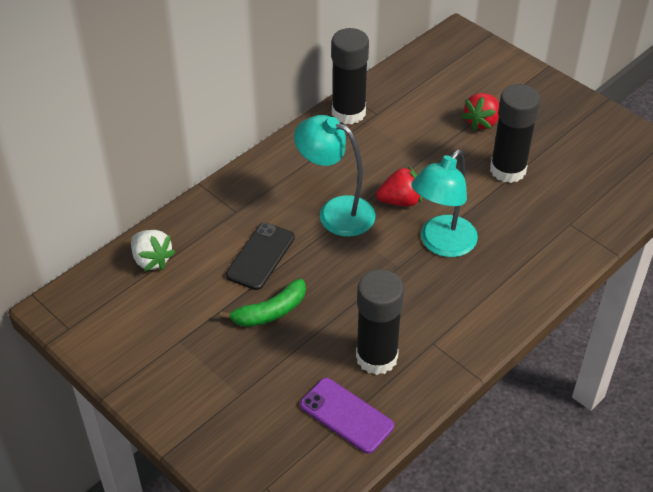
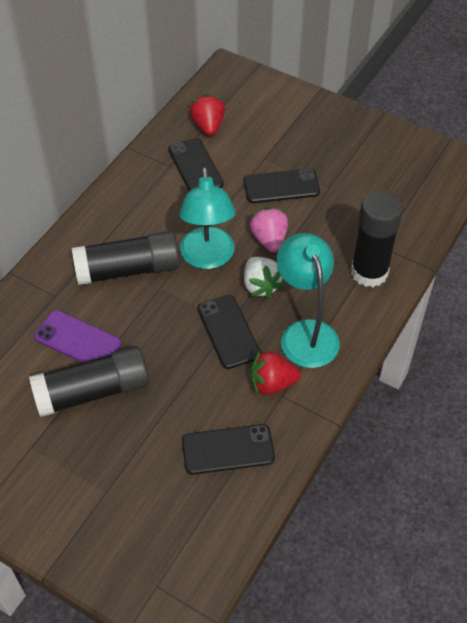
black phone: [226,223,295,290] = 1 -> [168,138,224,191] [182,424,275,475] [197,295,261,369] [244,168,320,203] = 4
green banana: [220,279,306,327] = 1 -> none = 0
pink strawberry: none = 0 -> [250,207,288,253] = 1

